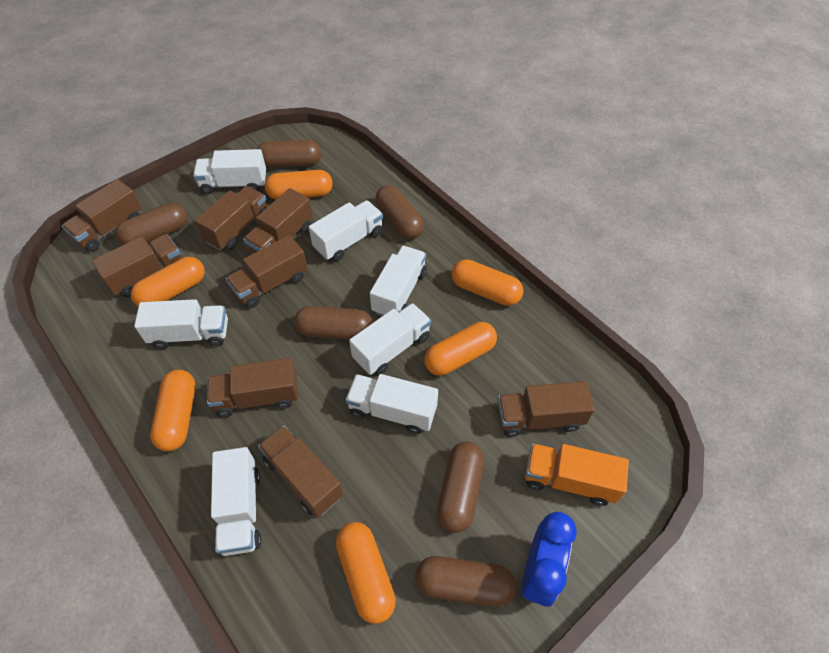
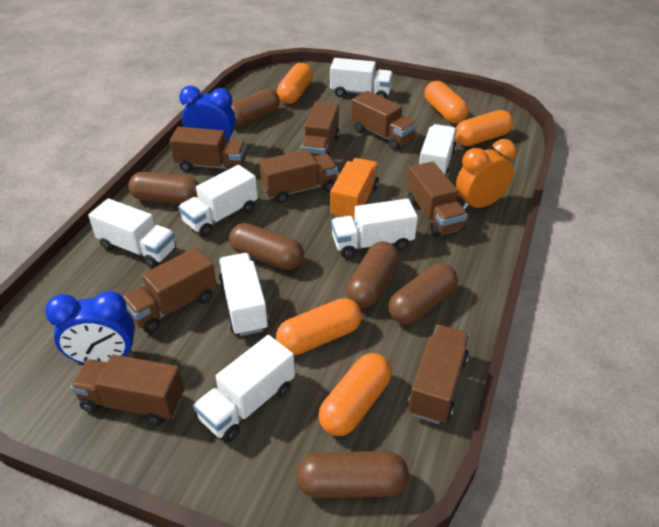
blue clock: [521,512,577,607] = 1 -> [45,291,135,363] [179,86,236,142] = 2
orange capsule: [131,257,205,307] [150,370,196,452] [265,170,333,200] [336,522,396,624] [424,322,497,376] [452,259,523,306] = 6 -> [276,298,362,355] [277,63,313,104] [318,353,392,436] [424,81,469,124] [455,110,513,146] = 5
orange clock: none = 0 -> [456,139,517,210] = 1

